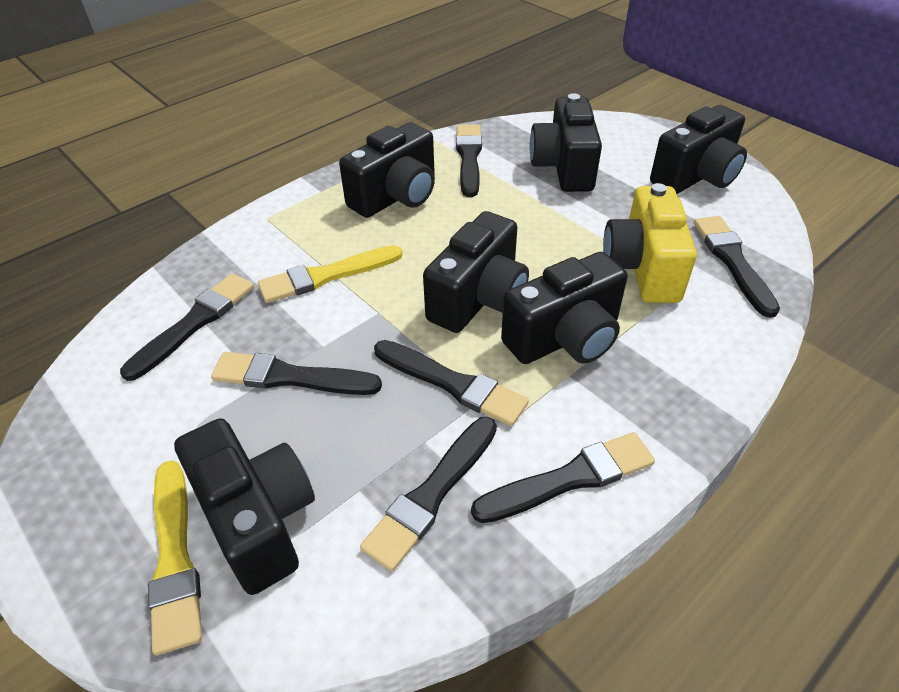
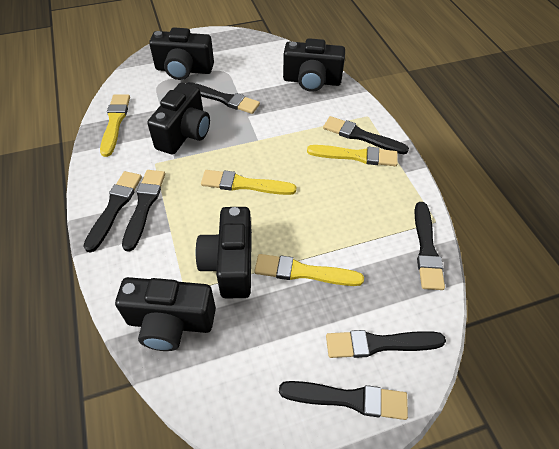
black camera: [174,418,315,595] [339,122,435,218] [423,211,529,333] [501,252,628,364] [530,93,602,192] [650,105,747,194] = 6 -> [115,277,216,351] [147,83,210,155] [149,28,214,80] [195,207,252,298] [283,38,345,92] = 5
yellow brush: [148,460,202,655] [258,245,403,303] = 2 -> [100,94,130,157] [201,170,296,195] [254,254,364,286] [307,145,398,166] = 4
yellow camera: [603,183,697,303] = 1 -> none = 0

